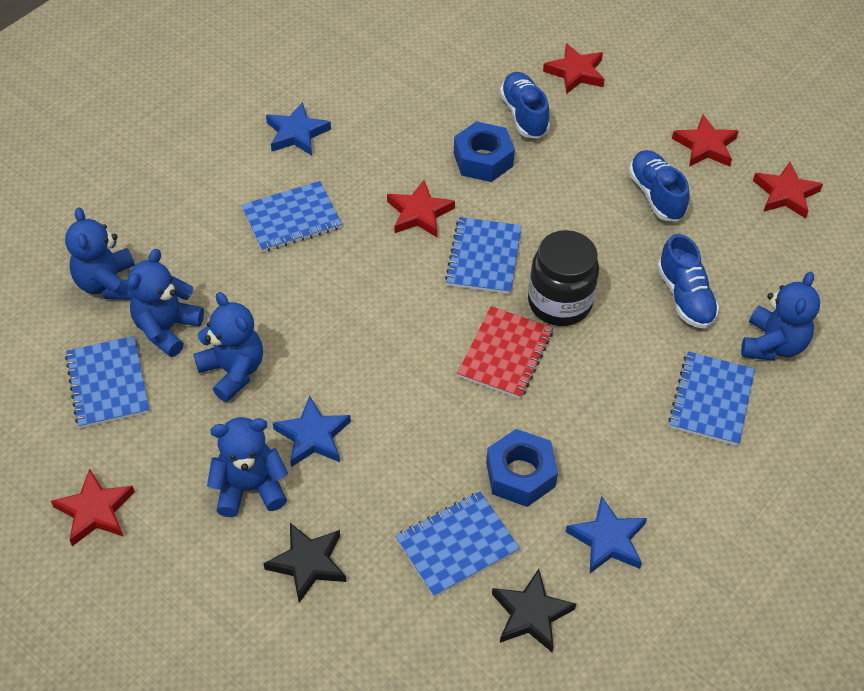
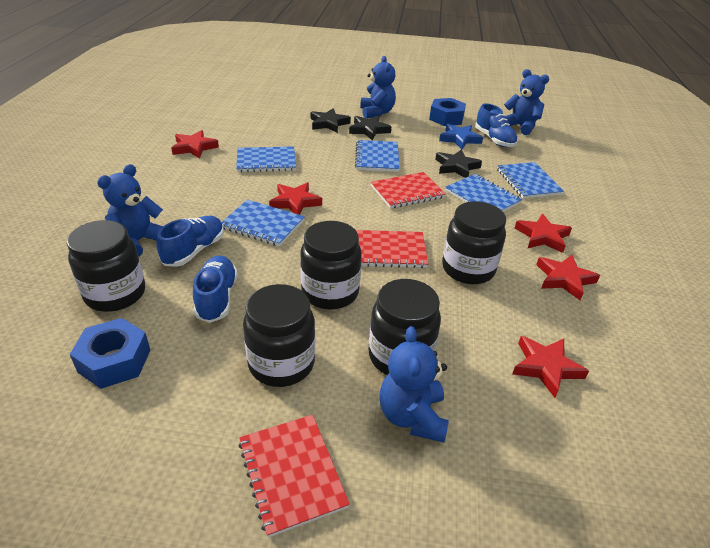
black jar: [528,230,599,326] = 1 -> [67,220,145,312] [243,284,315,387] [300,221,362,310] [369,279,441,375] [442,201,506,284] = 5
black star: [263,523,346,603] [492,569,576,652] = 2 -> [310,108,351,133] [349,115,391,140] [435,149,482,178] = 3
blue star: [266,102,331,156] [273,395,351,467] [566,496,647,573] = 3 -> [439,124,483,149] = 1
blue teddy bear: [65,207,135,300] [127,249,204,357] [193,292,263,402] [207,417,288,517] [741,272,820,361] = 5 -> [97,164,163,257] [360,56,396,118] [379,326,449,443] [504,69,549,135] = 4
red notebook: [457,306,553,399] = 1 -> [239,415,350,538] [356,230,428,268] [371,172,446,208] = 3

